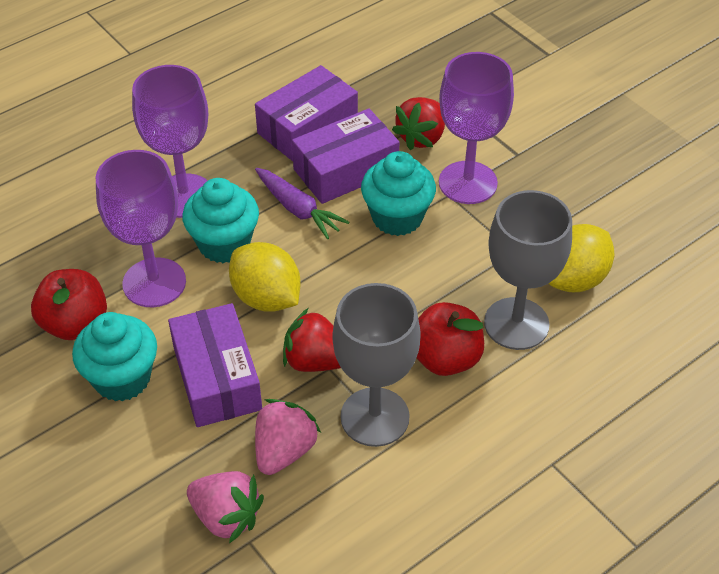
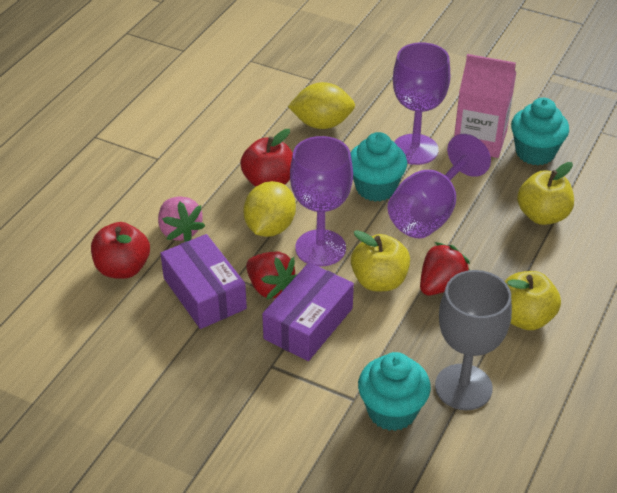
grey goblet: [332,283,421,447] [484,190,572,350] = 2 -> [435,270,512,410] = 1
pink carton: none = 0 -> [454,54,516,158] = 1
pink strawberry: [187,471,264,543] [255,399,321,475] = 2 -> [158,197,205,242] = 1
purple box: [168,303,262,427] [255,65,358,161] [292,108,399,204] = 3 -> [160,234,247,329] [262,263,354,361] = 2
purple carrot: [255,168,349,239] = 1 -> none = 0
yellow apple: none = 0 -> [351,230,410,291] [504,271,561,330] [517,162,574,225] = 3

